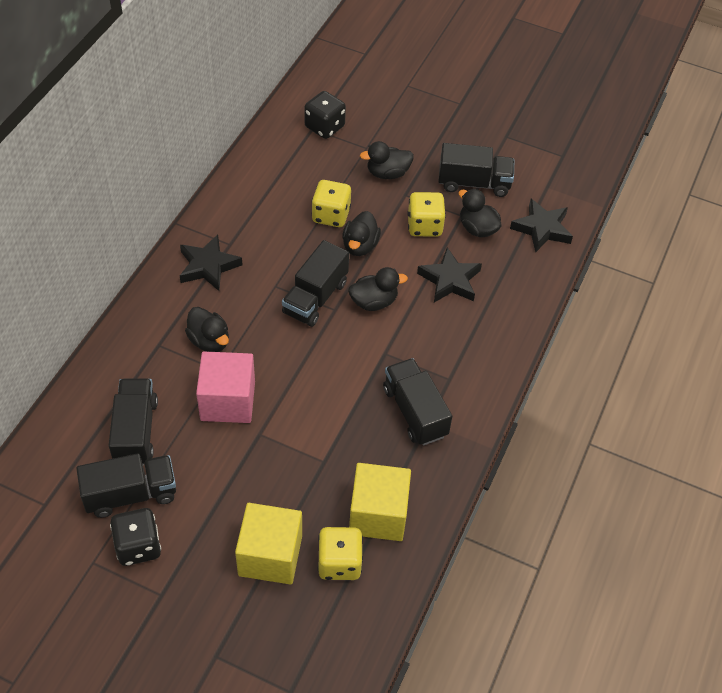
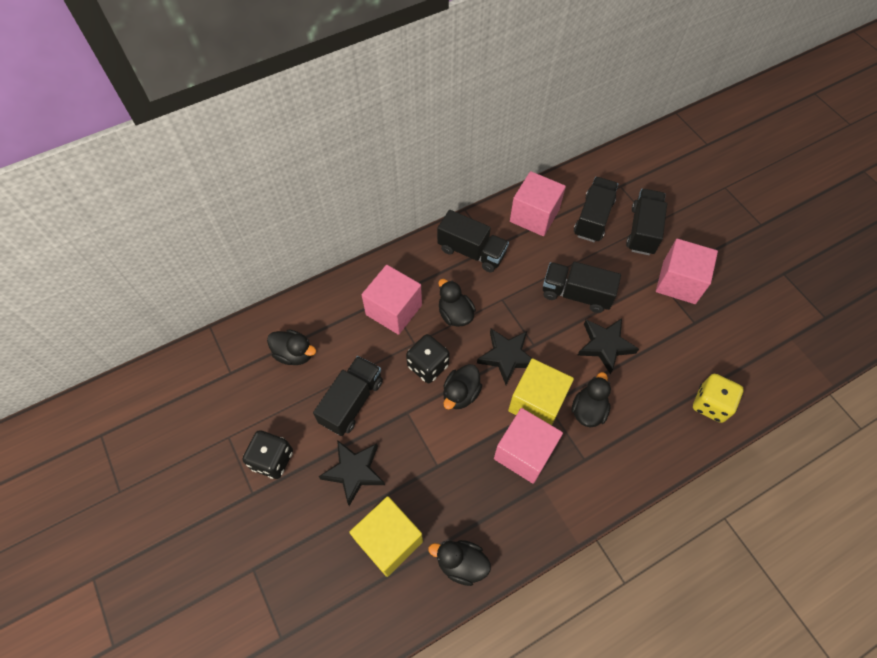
pink cube: [196,351,255,423] = 1 -> [362,265,422,335] [494,408,563,484] [510,171,566,236] [656,239,718,304] = 4
yellow dice: [312,180,351,227] [318,527,363,580] [407,192,446,237] = 3 -> [693,374,744,423] = 1

